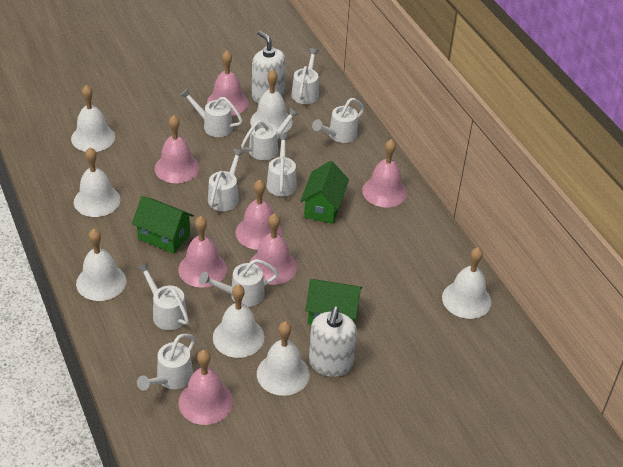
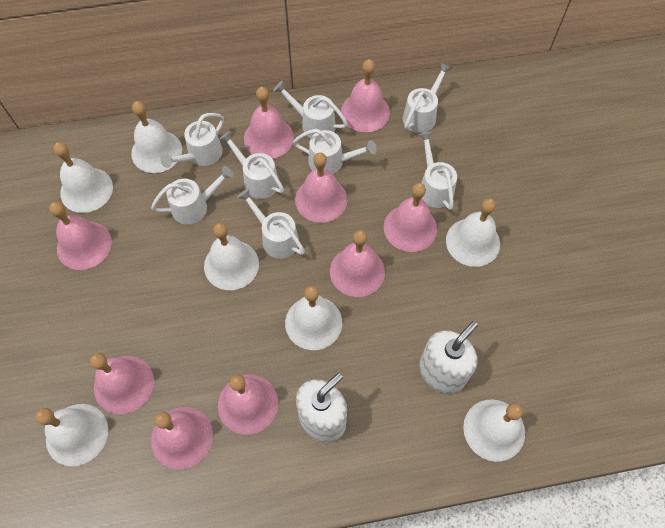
green house: [132,196,194,254] [300,161,349,224] [305,279,362,325] = 3 -> none = 0
pink bell: [155,115,199,183] [178,216,227,288] [178,350,233,425] [207,51,249,116] [235,180,282,250] [249,213,297,285] [362,139,407,207] = 7 -> [49,202,112,270] [90,353,154,414] [151,407,213,470] [218,375,278,435] [244,87,294,159] [295,153,348,223] [330,230,385,297] [341,59,390,132] [384,183,437,252] = 9
white watering can: [136,263,189,330] [137,334,195,390] [180,88,243,137] [199,259,278,307] [208,149,244,211] [241,108,299,160] [266,134,297,196] [291,48,319,104] [312,98,364,143] = 9 -> [151,166,234,225] [160,113,224,168] [219,131,284,199] [237,188,305,259] [273,81,348,138] [293,129,377,174] [403,63,452,133] [418,131,457,210] = 8

